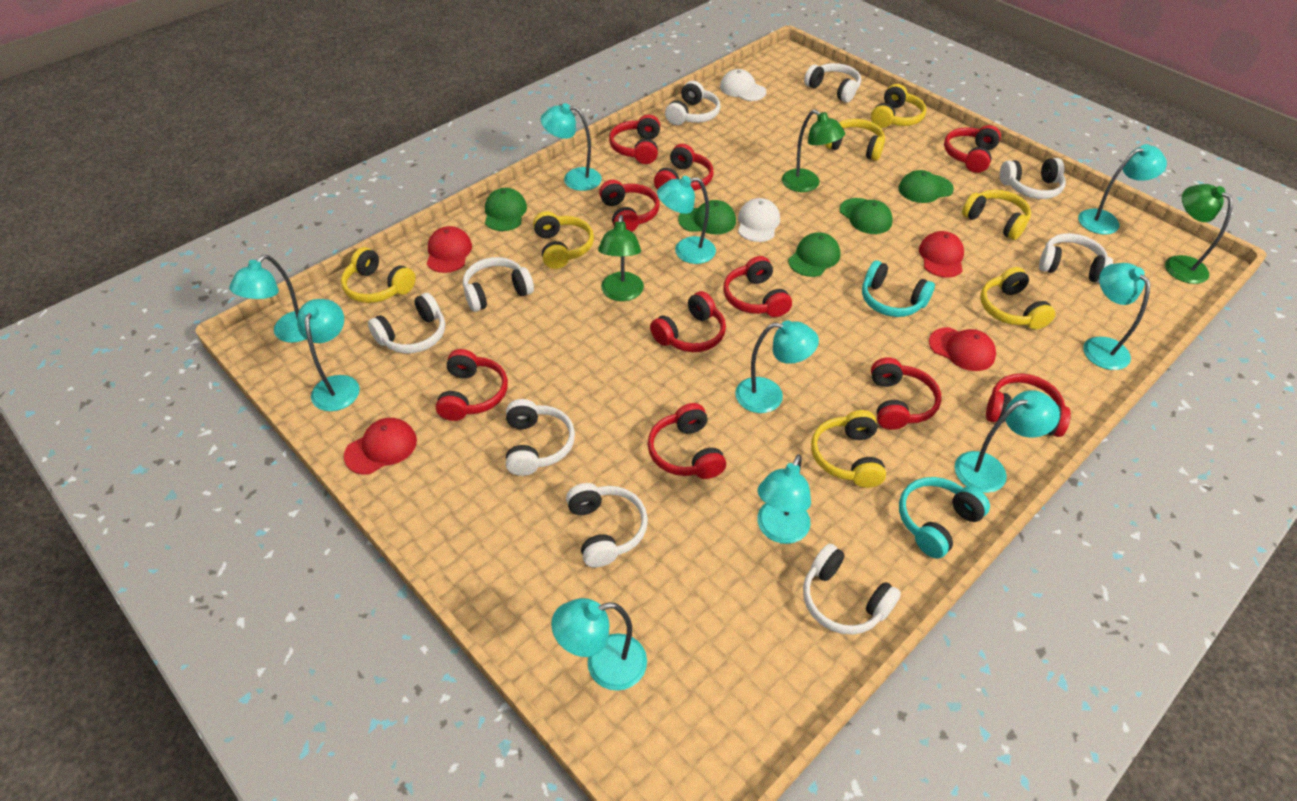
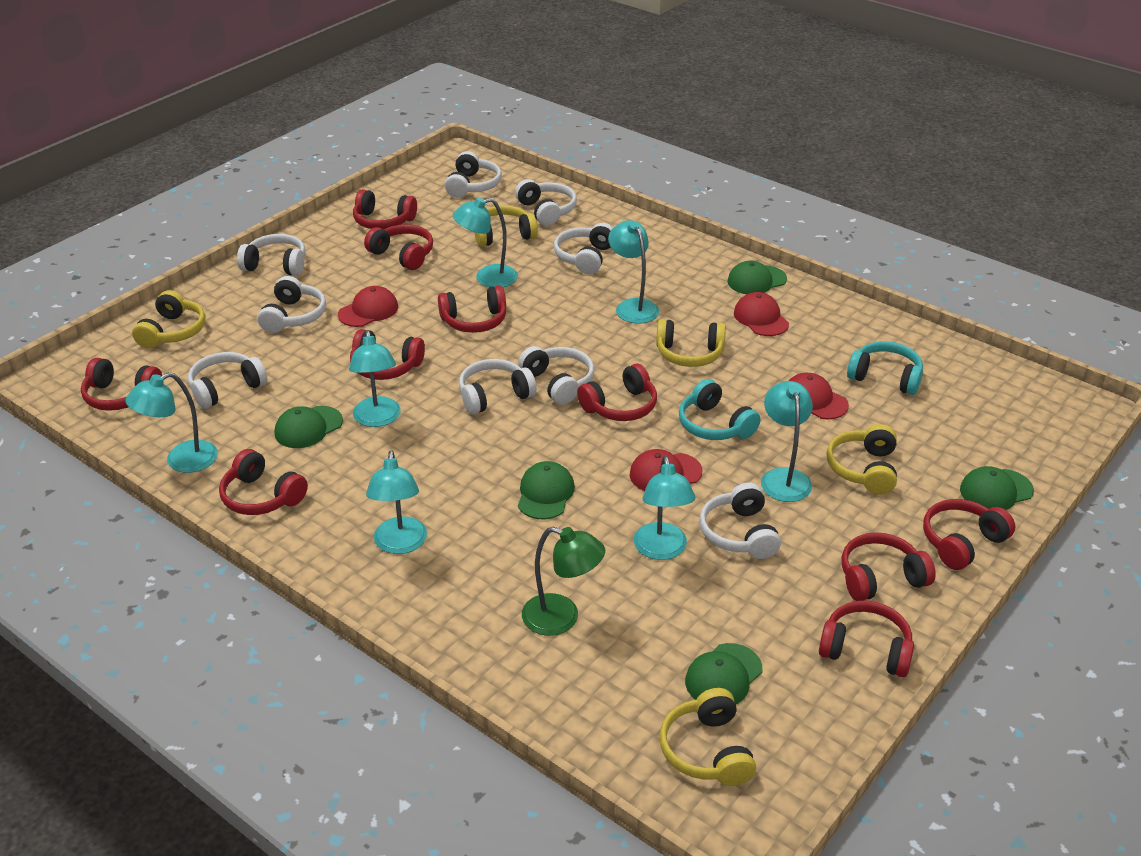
green lamp: [598,215,644,301] [782,110,845,192] [1165,184,1233,284] = 3 -> [522,527,605,636] = 1
turquoise lamp: [229,255,306,343] [297,299,360,411] [541,103,602,191] [551,598,647,691] [657,176,716,264] [735,320,819,413] [757,454,811,544] [955,390,1060,493] [1078,144,1167,235] [1083,263,1150,370] = 10 -> [126,372,218,473] [349,330,401,427] [366,450,427,554] [453,197,518,287] [608,220,659,324] [634,456,696,560] [761,381,813,502] = 7
white cap: [720,69,767,101] [738,198,780,242] = 2 -> none = 0
yellow headphones: [341,247,416,303] [533,211,594,269] [811,410,886,488] [825,119,885,161] [871,84,926,128] [962,190,1031,240] [980,267,1055,330] = 7 -> [132,290,205,348] [475,205,538,247] [656,319,726,367] [659,688,756,786] [827,424,897,495] = 5

